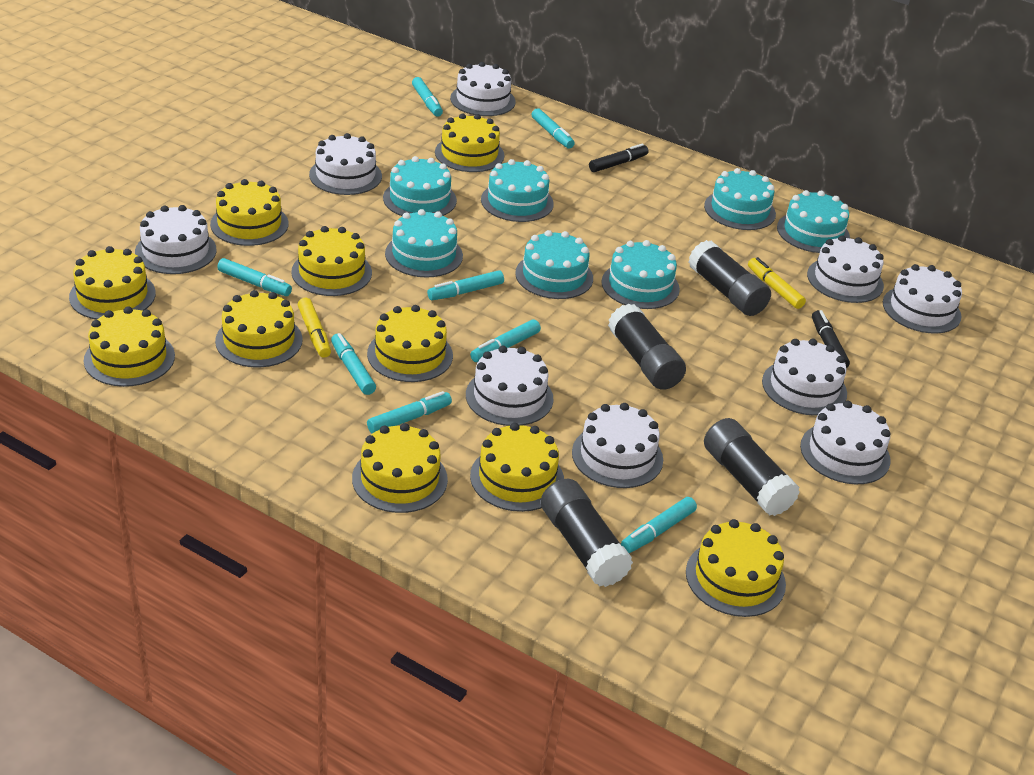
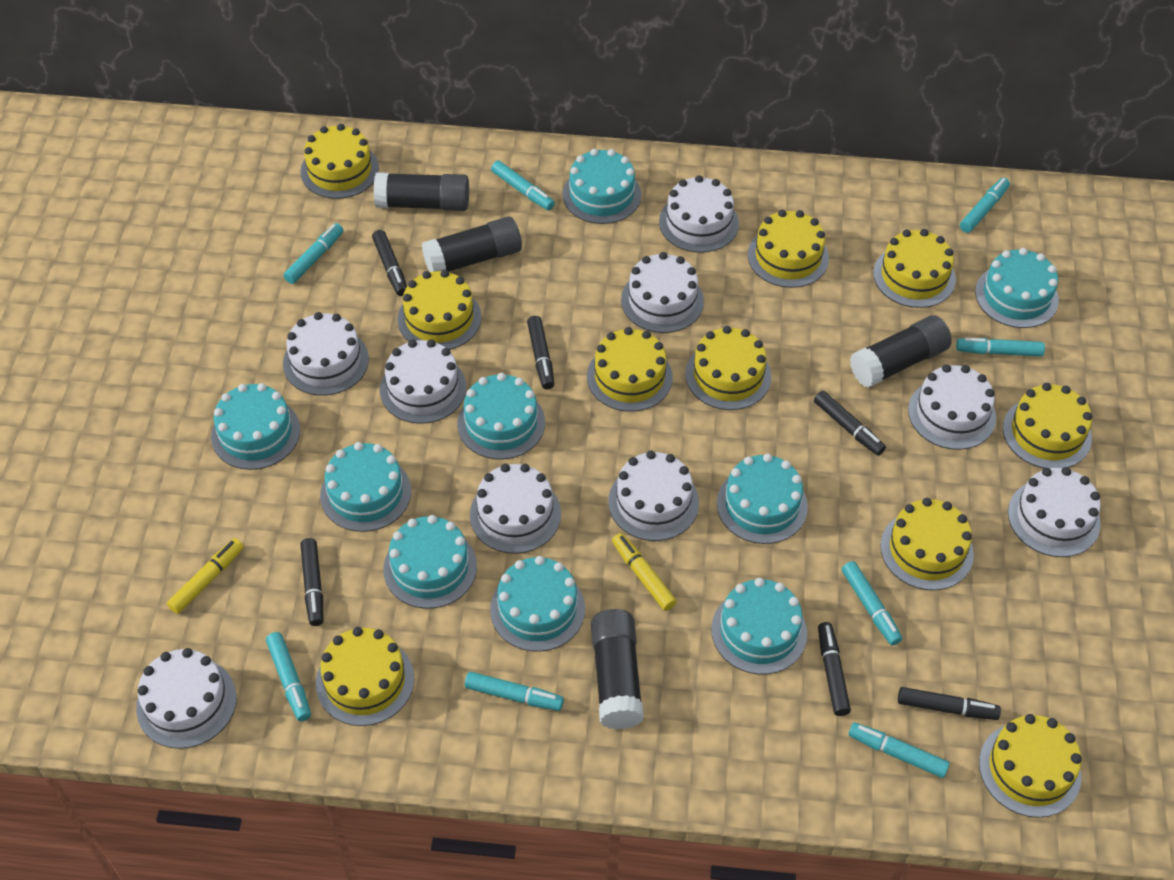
black marker: [589,143,649,172] [812,310,850,368] = 2 -> [300,538,323,626] [372,230,407,296] [527,316,554,389] [814,391,886,456] [818,622,851,716] [898,687,1001,720] = 6
turquoise cake: [383,156,457,216] [385,209,463,278] [481,159,554,222] [515,230,593,299] [601,240,680,309] [704,168,776,230] [777,190,850,253] = 7 -> [211,383,300,470] [320,442,411,532] [383,515,477,609] [457,373,545,459] [490,556,585,652] [563,149,641,224] [711,578,807,675] [717,454,808,544] [975,248,1059,328] = 9

